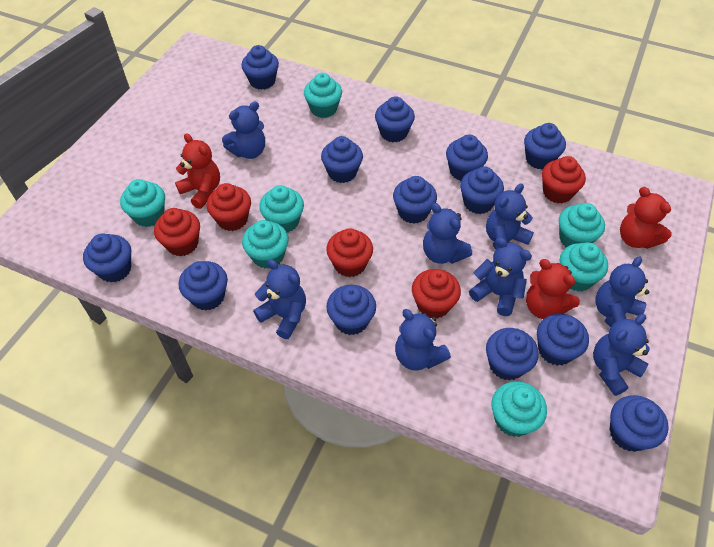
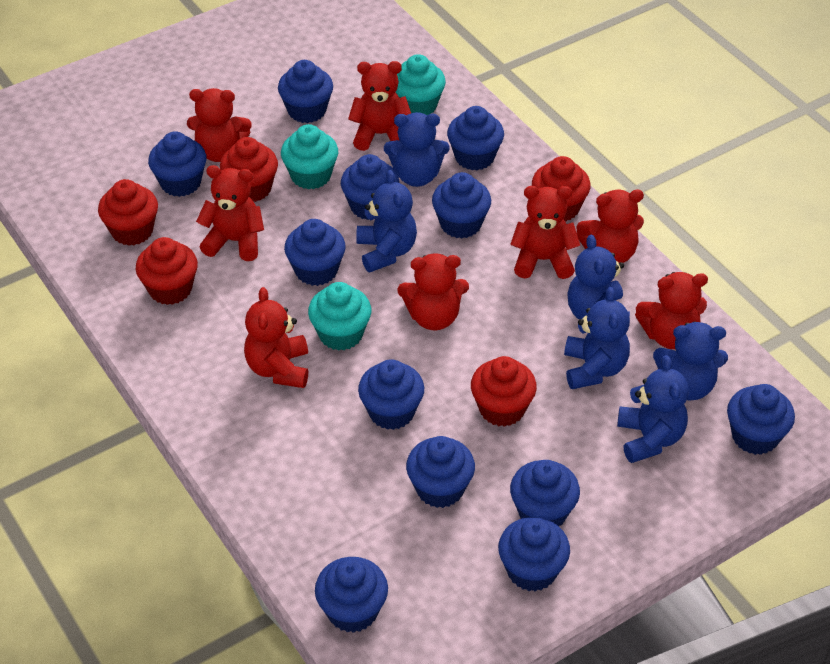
blue cupcake: [83,234,131,282] [179,261,228,311] [242,45,279,90] [321,136,363,183] [326,285,376,335] [375,96,415,142] [393,176,437,224] [446,134,488,181] [460,166,504,214] [486,328,539,381] [524,123,566,170] [537,314,589,366] [610,395,669,452] = 13 -> [148,131,206,197] [278,60,333,123] [284,219,346,286] [315,557,388,633] [341,154,399,220] [358,359,424,430] [406,436,475,508] [432,172,491,239] [447,106,504,170] [498,517,570,591] [510,460,580,526] [727,384,795,455] = 12
blue teddy bear: [222,102,265,159] [253,259,306,339] [395,309,451,371] [423,203,472,264] [469,238,532,316] [486,183,534,249] [593,314,650,396] [595,256,649,327] = 8 -> [356,170,417,272] [384,112,450,187] [564,287,630,389] [567,235,630,331] [617,355,689,463] [653,321,728,401] = 6
red teddy bear: [175,133,220,209] [526,259,580,319] [620,187,672,249] = 3 -> [187,88,251,162] [196,165,264,261] [244,287,308,388] [348,61,411,151] [398,253,469,330] [510,186,580,279] [576,190,644,263] [635,272,708,349] = 8
turquoise cupcake: [120,179,165,227] [242,220,289,269] [259,185,304,232] [304,73,342,118] [491,381,547,437] [559,203,605,247] [560,242,608,291] = 7 -> [281,124,338,189] [308,282,371,351] [396,54,446,115] = 3

